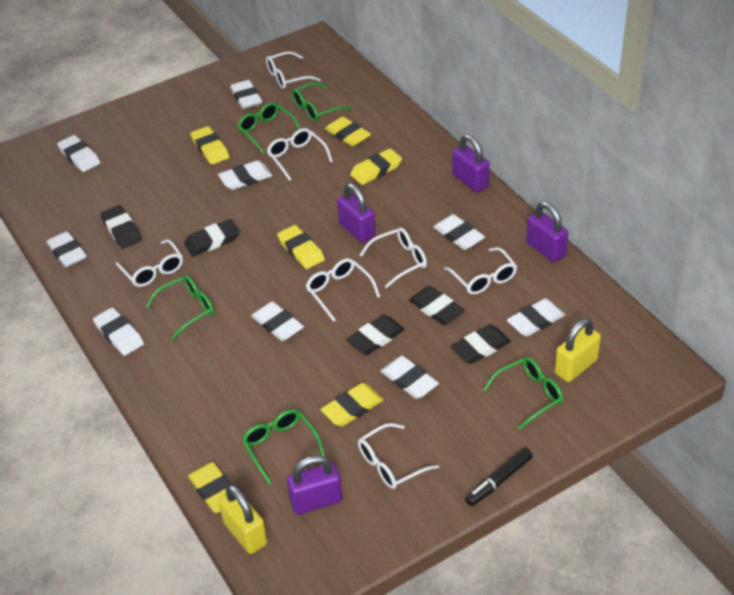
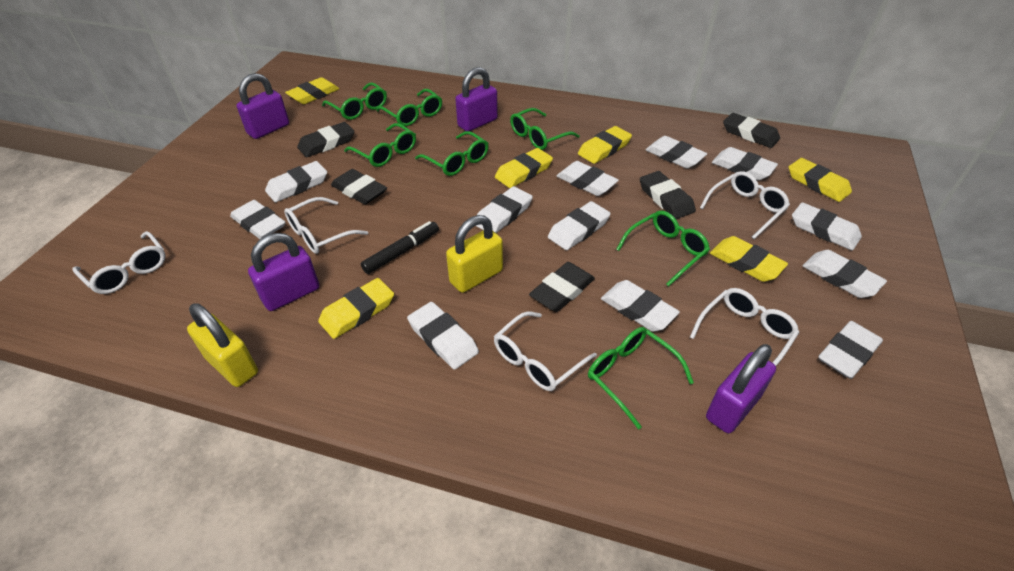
green glasses: [146,275,214,340] [237,102,301,153] [242,409,325,484] [292,82,351,122] [483,357,563,430] = 5 -> [322,82,387,120] [344,123,416,167] [376,89,442,126] [415,131,489,176] [510,108,580,150] [588,327,694,430] [616,211,710,287] = 7
white eraser: [46,231,87,268] [57,135,100,172] [93,307,144,356] [218,160,273,190] [230,80,262,109] [251,301,304,341] [380,356,439,399] [433,214,485,250] [507,298,565,337] = 9 -> [230,200,286,239] [265,161,327,202] [407,302,479,370] [476,186,533,233] [548,201,611,250] [556,161,619,196] [601,280,680,332] [645,136,707,168] [712,147,778,180] [792,202,862,251] [803,250,887,298] [818,321,883,379] = 12
white glasses: [115,239,183,287] [266,51,321,89] [267,128,333,181] [306,258,380,322] [358,423,439,489] [360,227,427,288] [444,247,517,295] = 7 -> [72,231,165,294] [284,197,368,254] [494,311,597,391] [690,288,800,366] [700,171,790,239] = 5

